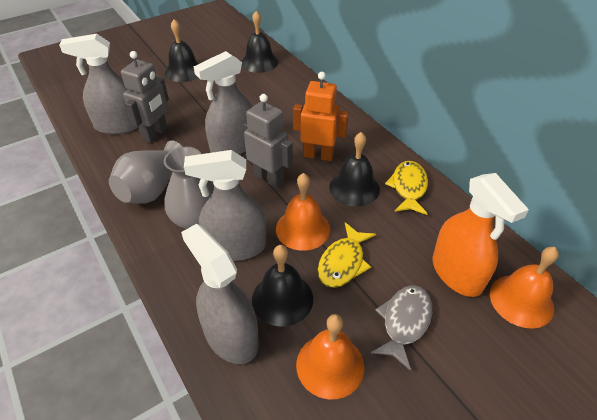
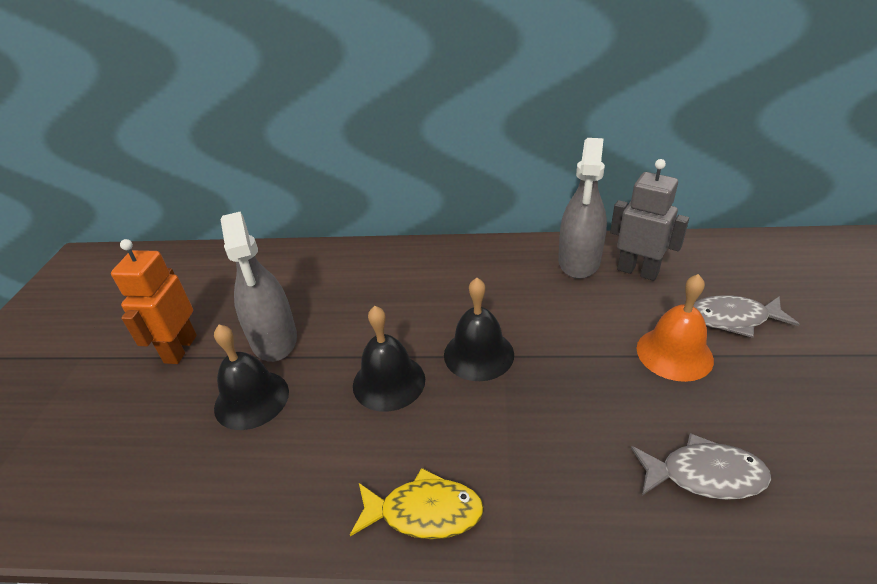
black bell: [165,19,199,82] [241,11,278,73] [252,245,313,326] [329,132,380,207] = 4 -> [214,325,289,430] [353,306,425,412] [444,278,514,381] = 3
grey fish: [371,285,432,371] = 1 -> [631,433,771,500] [693,295,800,338] = 2
grey robot: [121,51,169,143] [244,94,293,188] = 2 -> [610,159,689,281] = 1
grey spray bottle: [59,33,138,134] [181,224,259,364] [184,150,266,261] [194,51,253,154] = 4 -> [221,212,297,362] [558,138,607,279] = 2
grey vase: [109,140,183,204] [164,147,214,229] = 2 -> none = 0
orange bell: [276,173,330,251] [296,314,365,399] [490,247,559,329] = 3 -> [637,274,714,382] = 1
orange spray bottle: [432,173,529,297] = 1 -> none = 0
yellow fish: [318,222,376,288] [385,161,428,215] = 2 -> [350,468,484,539] = 1

